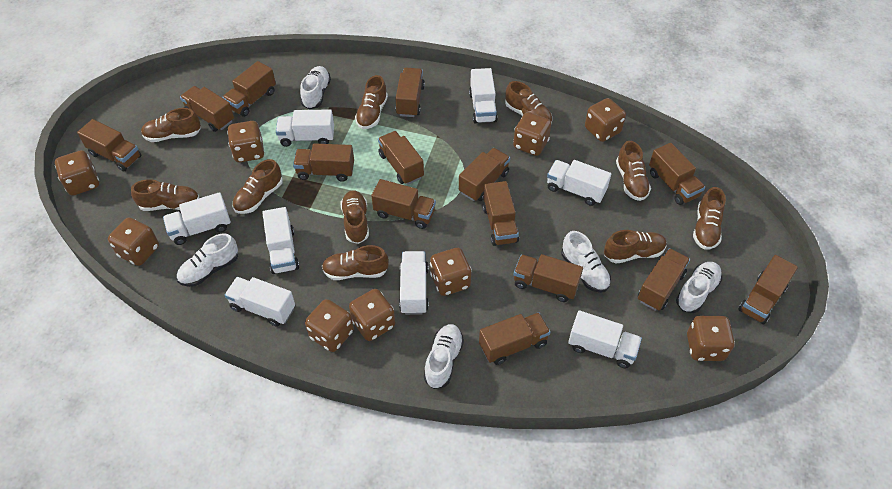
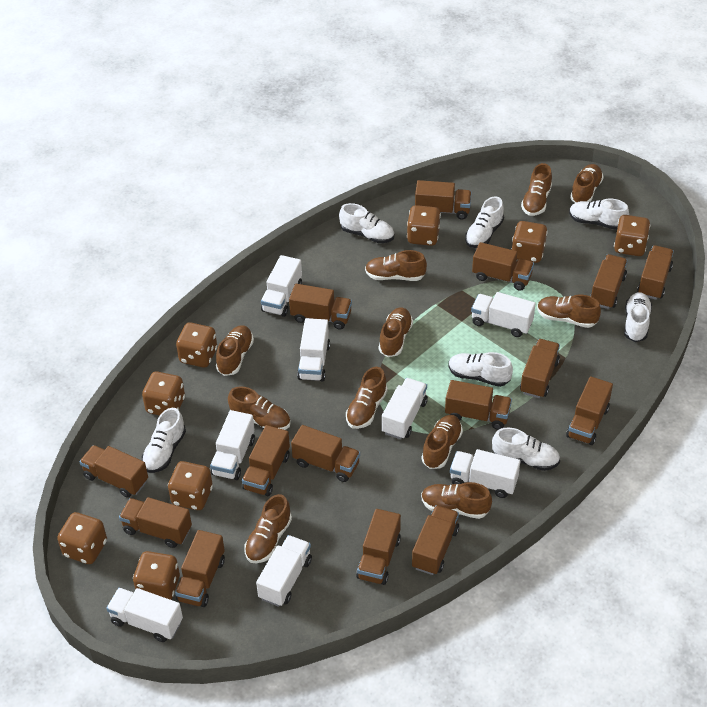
brown dice: [55,150,99,196] [108,217,159,266] [227,121,264,162] [305,299,354,352] [349,289,395,341] [430,248,472,296] [513,112,551,156] [585,98,626,142] [687,316,735,361] = 9 -> [57,512,107,564] [133,551,180,600] [142,371,185,416] [168,461,213,510] [176,322,217,368] [407,205,441,246] [511,221,548,263] [614,215,650,256] = 8
brown shoe: [131,179,199,211] [141,108,201,142] [232,159,283,214] [322,245,389,280] [340,190,369,244] [355,75,388,129] [505,81,552,123] [604,230,667,264] [616,141,651,201] [693,187,726,250] = 10 -> [216,325,254,376] [228,386,291,430] [244,494,292,563] [346,367,388,429] [365,250,427,281] [379,307,413,357] [421,415,463,469] [421,482,492,519] [521,163,552,216] [537,295,601,328] [570,164,604,203] = 11
brown truck: [77,119,141,172] [180,86,234,132] [222,61,276,117] [293,143,354,182] [371,179,436,229] [378,131,424,185] [395,68,425,117] [459,148,510,201] [479,313,550,365] [483,181,519,246] [514,254,583,302] [638,248,690,311] [649,143,705,205] [738,255,798,324] = 14 -> [79,445,148,498] [119,497,192,548] [175,530,225,607] [242,425,290,496] [289,284,352,329] [291,425,360,482] [356,509,401,585] [412,505,459,575] [415,180,472,220] [445,380,512,430] [472,242,534,291] [520,339,560,398] [566,376,613,445] [590,254,628,309] [637,245,674,300] = 15
white shoe: [177,233,238,287] [300,66,331,109] [424,324,464,389] [561,231,611,293] [676,262,722,313] = 5 -> [142,408,186,473] [339,203,394,243] [449,352,513,387] [465,196,504,248] [492,427,560,471] [569,199,629,230] [624,292,652,342] = 7

